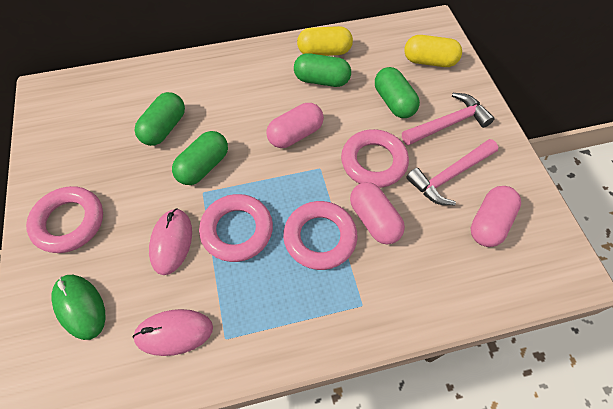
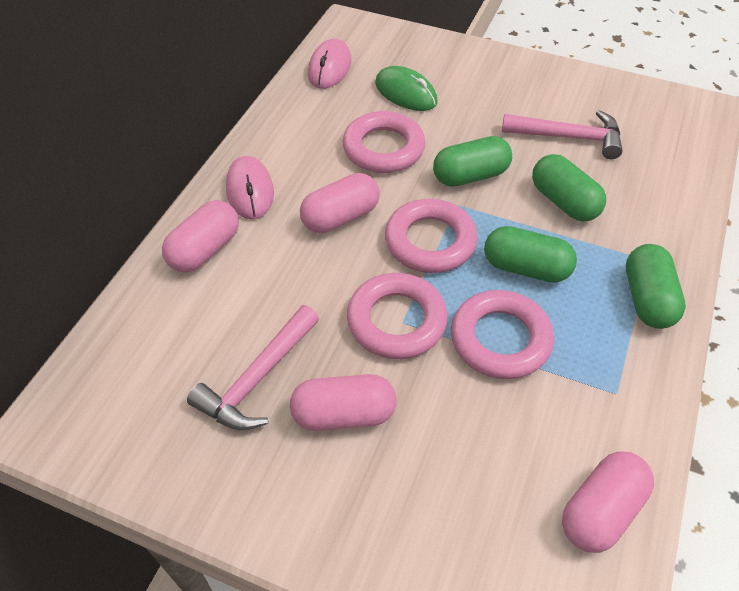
pink capsule: [266,103,324,148] [350,182,405,244] [471,186,521,247] = 3 -> [162,200,239,272] [290,374,397,431] [300,173,380,233] [562,451,654,553] = 4
yellow capsule: [297,26,353,56] [404,35,462,67] = 2 -> none = 0

